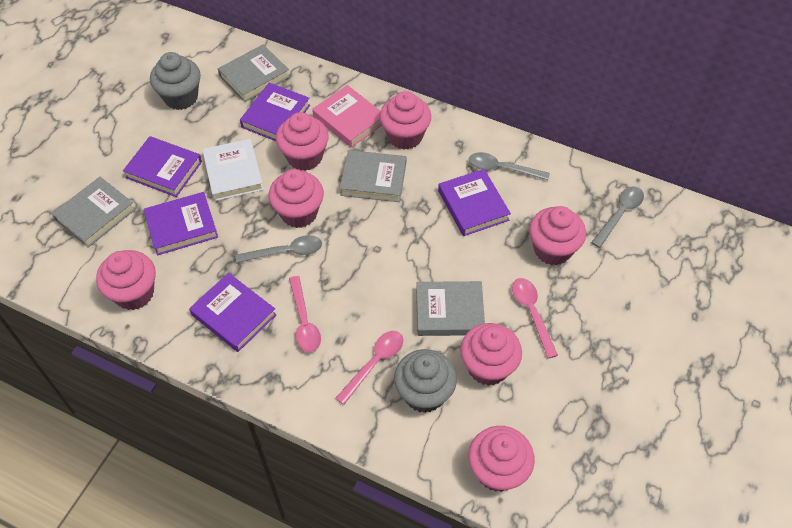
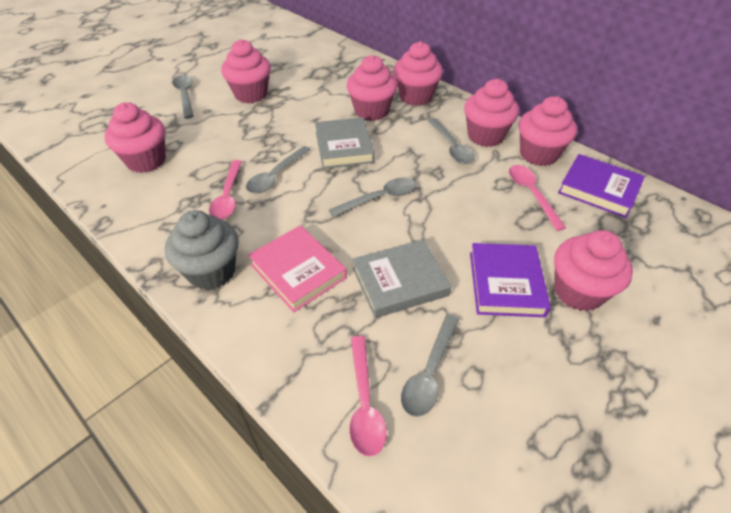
grey book: [52,177,136,248] [218,44,290,102] [340,150,406,202] [416,281,485,336] = 4 -> [315,117,375,169] [352,239,451,318] = 2
grey cupcake: [150,52,201,110] [394,349,457,413] = 2 -> [165,210,239,290] = 1
grey spoon: [235,235,322,264] [468,152,550,180] [591,187,644,248] = 3 -> [172,75,194,119] [246,146,311,194] [329,178,416,217] [401,314,460,417] [427,118,475,164] = 5
purple book: [123,136,202,197] [144,192,218,255] [189,273,277,352] [240,83,310,141] [438,169,511,236] = 5 -> [470,243,551,317] [558,154,645,218] = 2
white book: [202,139,264,201] = 1 -> none = 0

